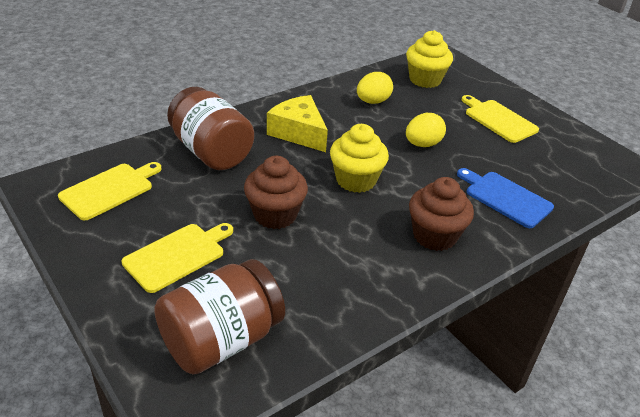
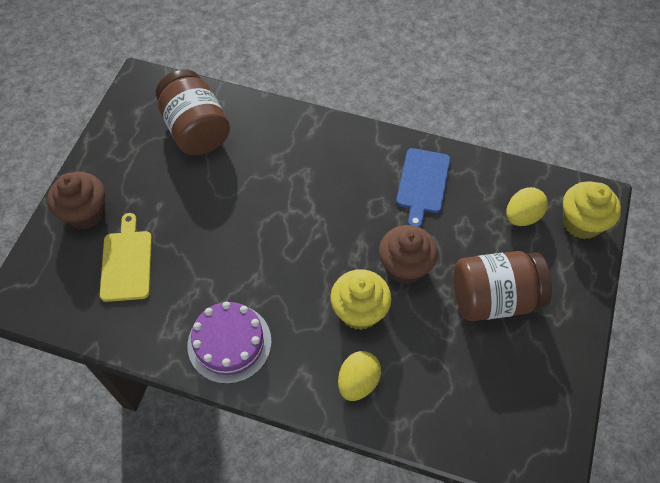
purple cake: none = 0 -> [187,301,272,384] = 1
yellow cheese: [267,95,328,152] = 1 -> none = 0
yellow cutting board: [58,162,162,220] [122,223,233,293] [462,95,539,143] = 3 -> [100,213,152,302] = 1

